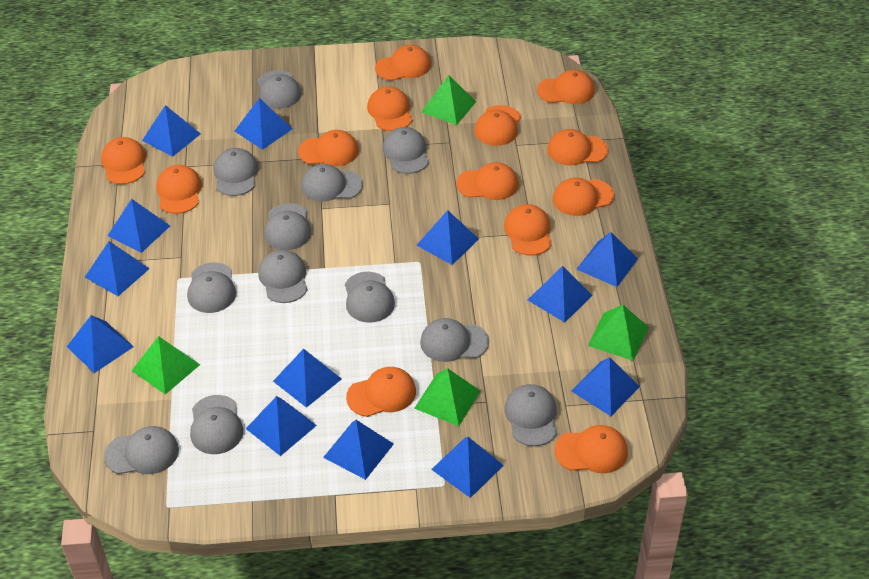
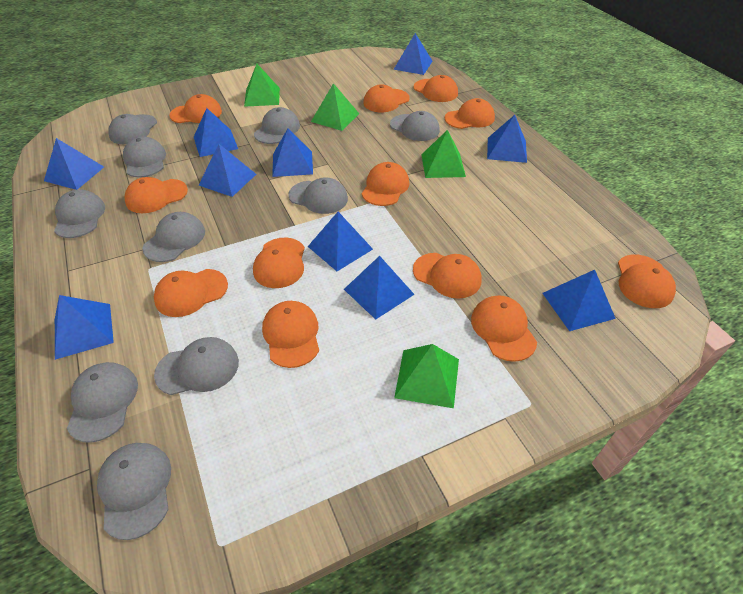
blue pyramid: [67,315,134,373] [85,241,150,296] [108,199,170,253] [142,105,201,157] [235,98,292,150] [246,396,317,456] [273,349,342,408] [323,420,394,480] [416,210,479,265] [431,437,504,498] [528,266,592,323] [571,357,640,416] [576,232,638,287] = 13 -> [44,138,104,190] [55,295,114,360] [194,108,238,157] [199,144,256,197] [272,129,313,177] [308,212,373,271] [344,256,415,319] [393,33,433,75] [487,115,527,163] [542,270,616,331] = 10
grey cap: [104,426,179,474] [187,262,236,313] [190,395,243,454] [214,148,258,196] [257,70,301,109] [258,250,308,303] [264,203,311,250] [301,164,363,202] [345,272,395,323] [382,127,429,174] [420,318,489,362] [505,384,557,446] = 12 -> [54,190,105,238] [67,362,138,443] [97,443,171,540] [108,114,157,144] [123,137,166,178] [142,212,205,262] [154,337,239,395] [254,107,300,144] [288,178,348,214] [390,111,440,141] = 10
orange cap: [101,137,146,184] [156,165,202,214] [298,130,359,166] [346,367,416,417] [367,86,412,131] [375,45,431,81] [456,162,518,200] [474,105,521,146] [504,204,552,256] [537,70,595,104] [547,129,608,166] [553,178,614,216] [554,425,628,473] = 13 -> [124,177,188,213] [154,269,228,317] [169,94,222,123] [253,238,305,288] [262,301,319,368] [362,162,409,206] [363,84,409,112] [413,253,481,299] [414,75,458,102] [445,98,495,129] [471,295,537,362] [618,255,676,308] = 12

